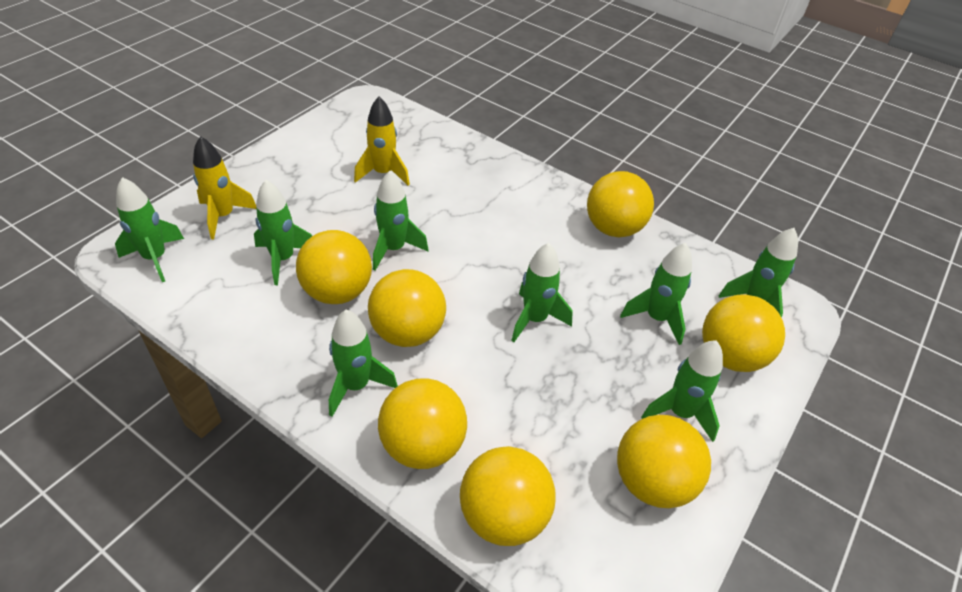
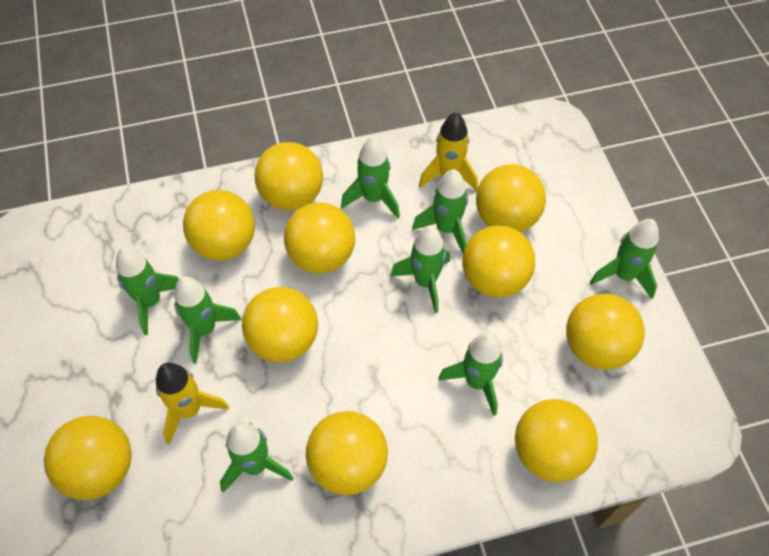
yellow ball: [296,230,372,304] [368,269,446,347] [378,378,467,469] [460,446,556,546] [587,171,654,238] [617,415,711,508] [702,294,785,372] = 7 -> [44,416,132,500] [183,190,255,261] [242,287,318,363] [255,142,323,211] [284,202,355,274] [306,411,388,495] [462,225,535,298] [476,164,546,232] [515,399,598,482] [566,294,645,370] = 10

